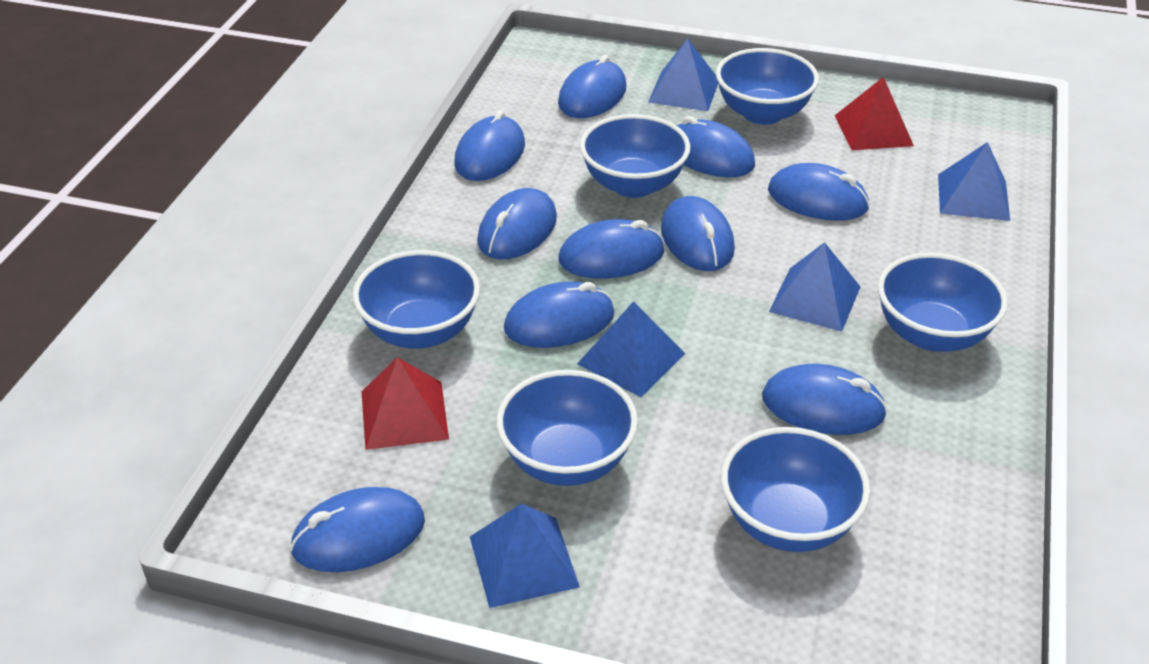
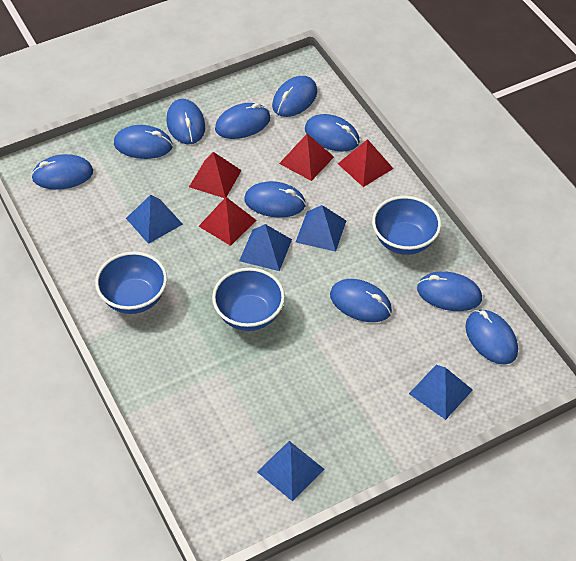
blue bowl: [353,250,480,349] [496,370,638,486] [580,114,690,198] [716,48,819,125] [721,427,870,552] [878,253,1008,352] = 6 -> [95,252,167,314] [212,268,285,331] [372,196,441,255] = 3
red pyramid: [362,357,449,450] [835,77,914,150] = 2 -> [189,152,242,198] [199,197,256,246] [279,133,334,181] [338,139,394,187] = 4

